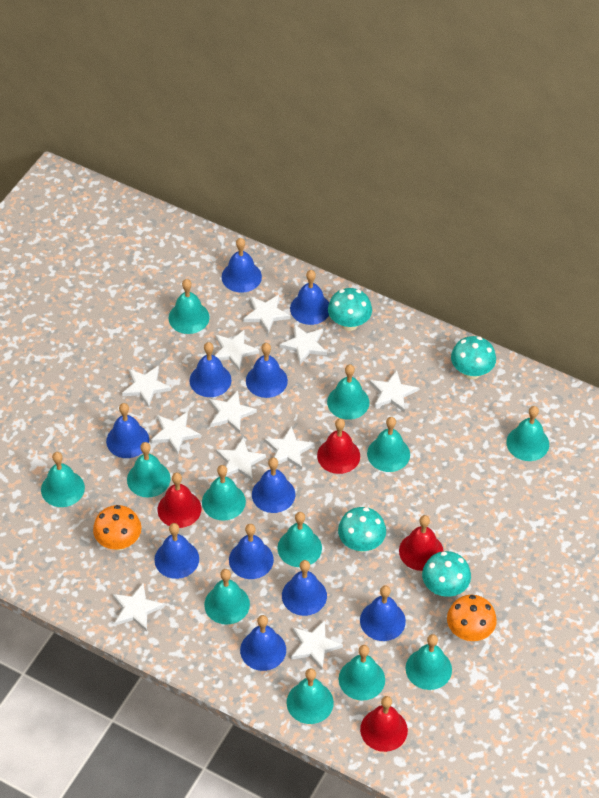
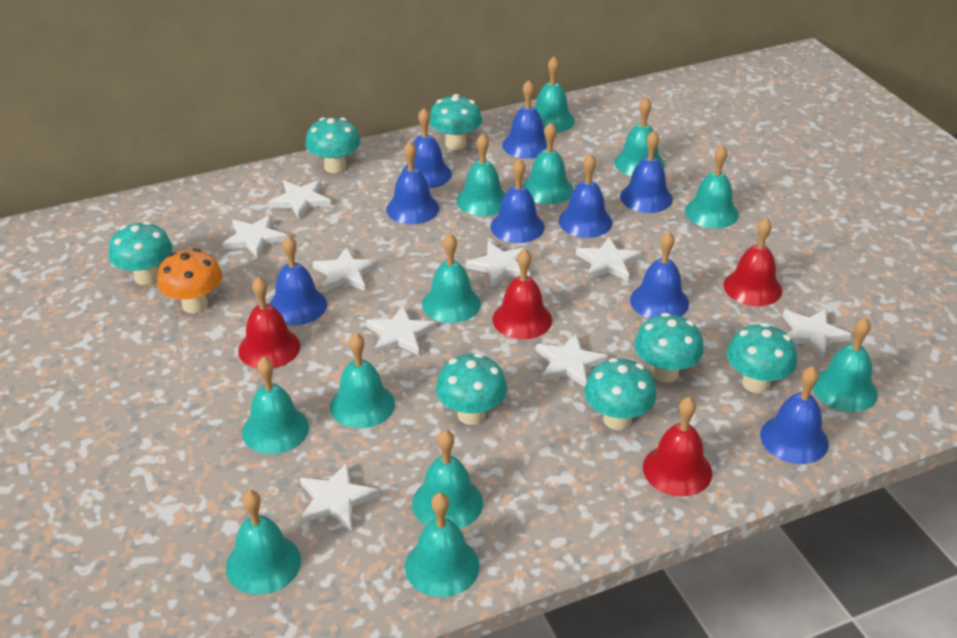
blue bell: [106,403,149,458] [154,523,199,579] [190,342,231,397] [222,238,262,293] [229,524,274,579] [240,615,286,671] [246,343,288,398] [252,458,295,513] [282,560,327,616] [290,270,329,325] [360,586,406,641] = 11 -> [269,236,327,325] [386,141,439,224] [401,108,452,189] [490,159,545,243] [502,80,547,159] [559,153,612,238] [620,131,673,213] [630,231,689,319] [760,366,829,464] = 9
orange mushroom: [93,505,142,550] [447,595,497,641] = 2 -> [157,248,222,313] = 1
turquoise mushroom: [328,288,372,331] [338,507,386,552] [422,551,471,597] [451,336,496,380] = 4 -> [109,221,172,285] [305,117,360,173] [429,94,482,150] [436,353,507,425] [584,358,657,430] [634,313,704,383] [727,323,797,393] = 7
white star: [113,583,164,631] [122,366,171,407] [151,411,201,455] [209,390,257,433] [214,330,259,370] [216,437,266,481] [243,295,291,334] [265,426,314,469] [280,324,327,364] [291,620,343,670] [370,370,418,412] = 11 -> [222,215,287,259] [269,180,331,219] [300,463,379,531] [312,247,379,292] [366,306,436,355] [466,242,530,288] [536,334,608,387] [576,237,642,281] [783,308,852,359] = 9

